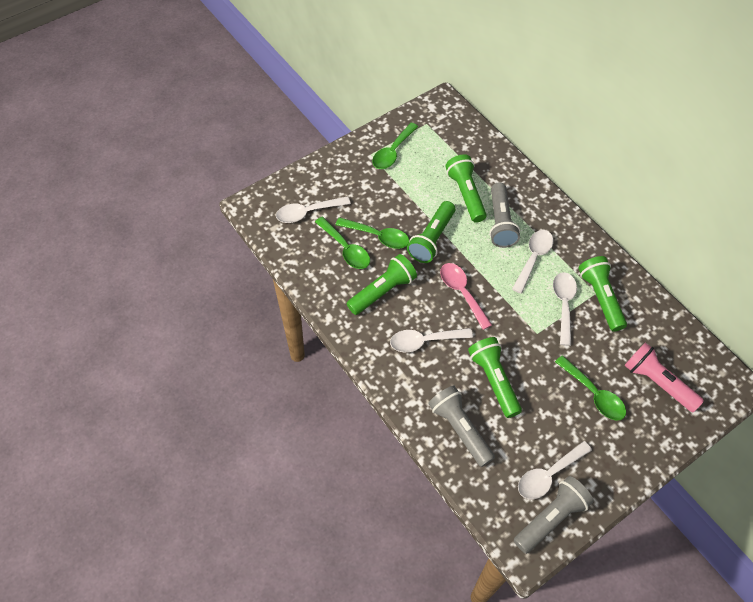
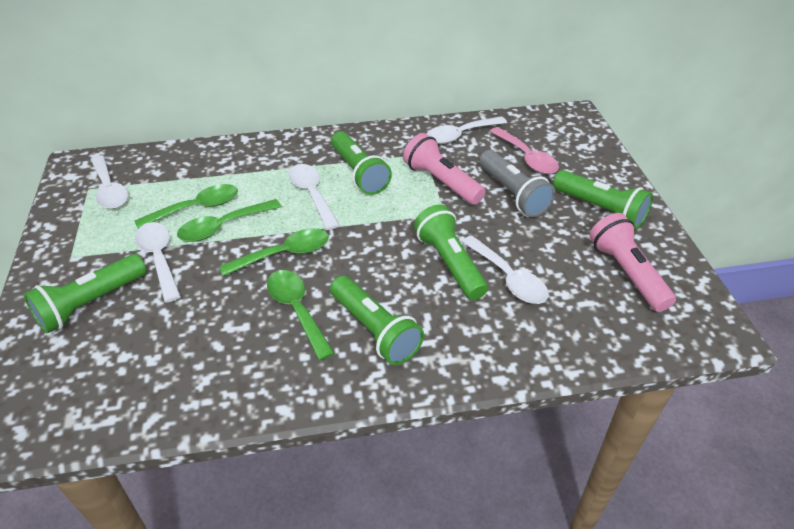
grey flashlight: [428,385,495,467] [489,182,520,248] [514,476,594,554] = 3 -> [479,150,555,217] = 1
pink flashlight: [624,342,704,412] = 1 -> [403,133,485,205] [590,213,676,312] = 2

